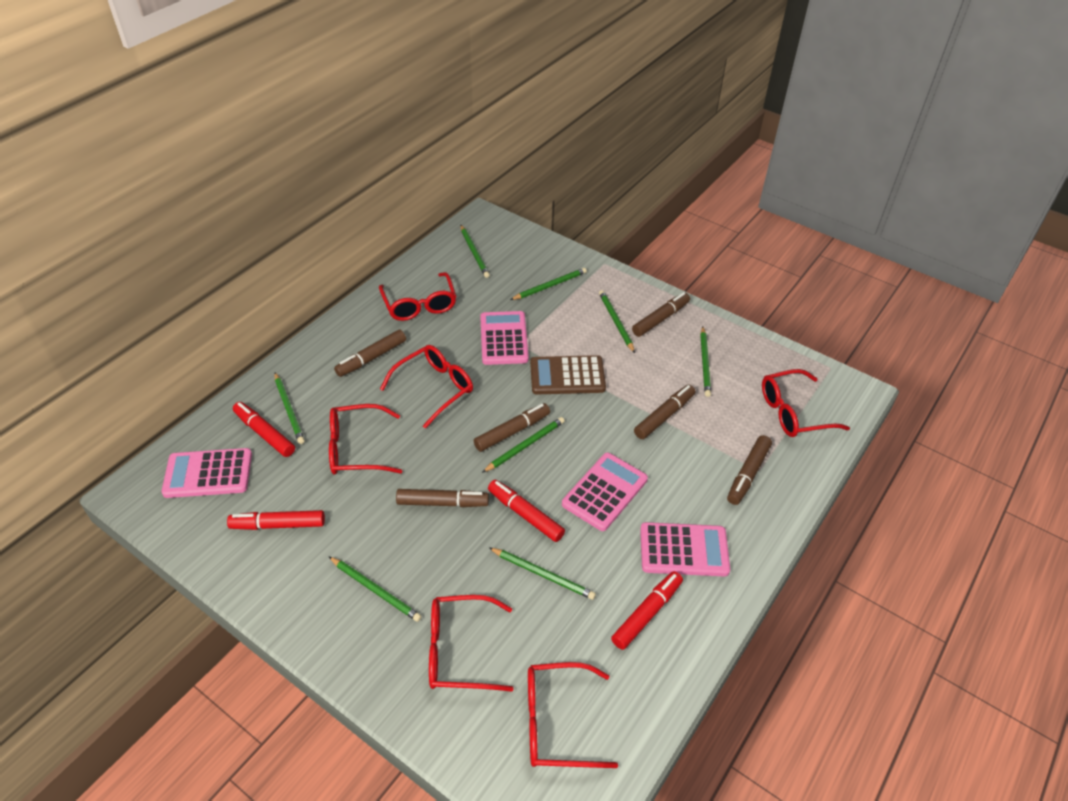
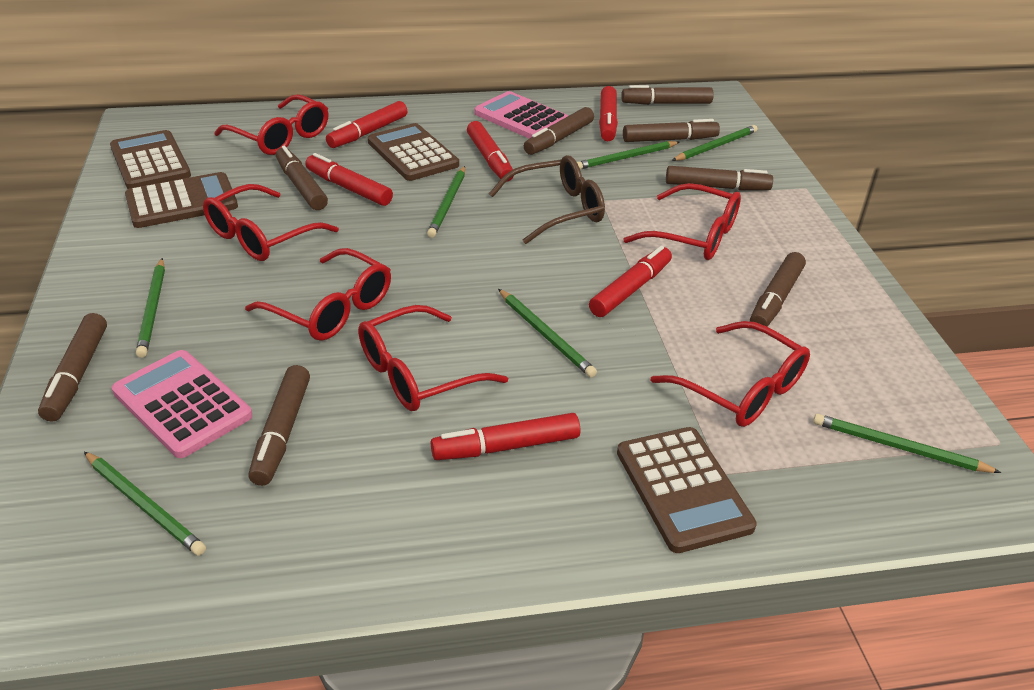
brown calculator: [530,355,606,394] = 1 -> [110,130,191,189] [125,172,238,228] [368,123,459,181] [617,427,757,553] = 4
brown glasses: none = 0 -> [489,155,605,244] = 1
brown marker: [334,330,406,377] [396,489,489,507] [474,403,550,452] [632,292,690,337] [634,385,695,439] [727,435,772,505] = 6 -> [38,313,107,422] [248,365,310,486] [276,146,328,210] [524,107,594,155] [621,85,714,105] [623,119,720,142] [666,166,773,190] [750,252,806,327] = 8
green pencil: [274,372,305,444] [328,556,422,622] [460,225,490,278] [482,417,565,473] [489,547,596,600] [510,268,587,300] [599,290,635,353] [700,327,711,397] = 8 -> [84,452,206,556] [136,258,165,358] [427,166,465,238] [498,289,597,378] [577,141,679,169] [672,125,758,161] [813,414,1001,473] = 7
pink calculator: [161,448,252,498] [480,311,529,365] [562,453,648,531] [640,522,730,577] = 4 -> [112,350,252,458] [474,91,569,139] = 2
red marker: [227,510,325,530] [233,402,295,457] [488,480,565,542] [611,571,683,650] = 4 -> [305,153,393,206] [326,101,407,148] [431,413,580,460] [467,121,514,182] [589,246,672,317] [599,86,618,141] = 6

